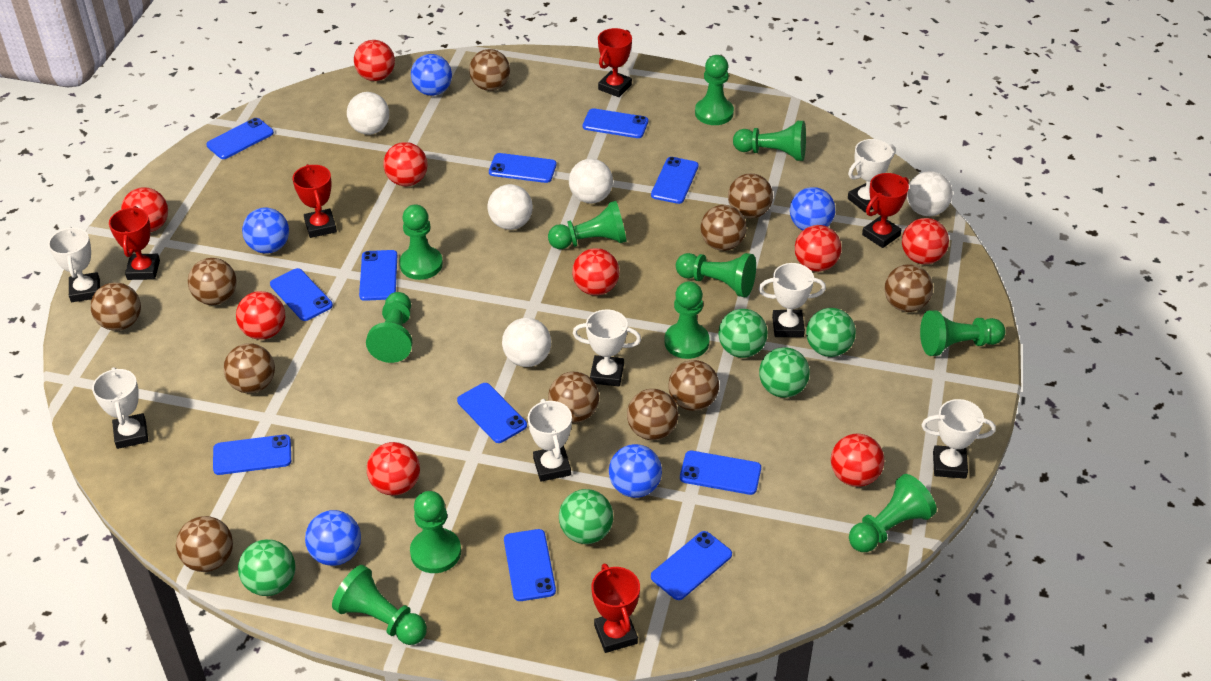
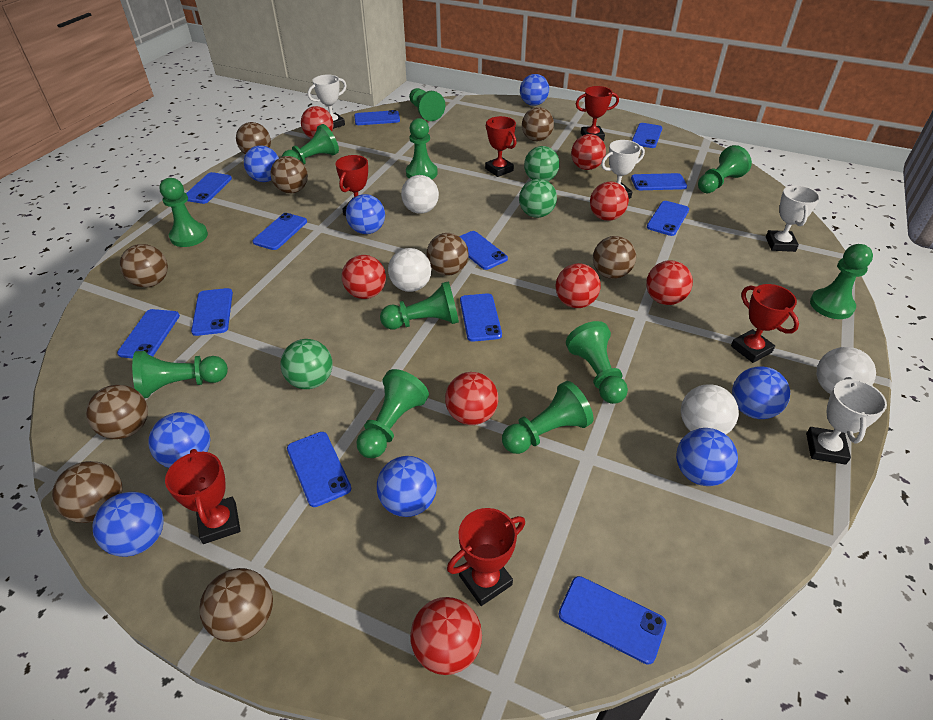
blue ball: [242,208,289,254] [305,510,361,566] [411,54,452,96] [609,444,662,498] [790,187,835,230] = 5 -> [92,492,164,557] [148,412,211,468] [244,145,279,182] [346,194,385,234] [377,456,437,517] [520,74,549,106] [676,428,738,486] [732,366,790,419] = 8
blue phone: [206,118,274,159] [213,435,291,475] [270,268,333,321] [359,250,397,301] [457,383,527,443] [489,153,557,183] [504,529,556,601] [583,108,648,138] [651,157,699,204] [651,531,732,600] [680,451,761,495] = 11 -> [117,309,180,358] [186,172,232,204] [191,288,233,336] [252,213,307,250] [287,432,351,507] [354,110,400,125] [459,231,508,270] [460,293,502,342] [559,576,666,665] [631,173,687,190] [632,123,662,148] [647,201,689,236] = 12
brown ball: [90,282,141,331] [176,516,233,572] [188,258,237,305] [223,343,275,393] [469,49,510,91] [548,372,599,423] [627,389,679,440] [668,360,719,411] [700,205,746,251] [728,173,773,219] [884,264,933,312] = 11 -> [52,461,122,523] [86,385,148,439] [120,244,168,288] [199,568,273,642] [236,122,271,154] [270,156,308,193] [427,233,469,276] [522,107,554,141] [593,236,636,279] = 9
green ball: [238,539,295,596] [559,489,613,544] [718,309,768,358] [759,347,810,398] [806,308,856,357] = 5 -> [280,339,333,389] [519,179,557,218] [524,146,560,181] = 3
red ball: [121,187,168,232] [236,291,285,340] [354,40,395,81] [367,442,420,496] [383,142,428,186] [572,248,619,295] [795,225,841,272] [831,434,884,487] [902,218,949,264] = 9 -> [301,106,334,139] [342,255,386,299] [410,597,482,675] [445,372,498,425] [555,263,601,308] [571,134,606,170] [590,182,629,221] [646,260,693,305] = 8
red trophy: [109,206,160,280] [292,164,337,238] [591,563,640,653] [598,28,632,97] [862,173,909,248] = 5 -> [165,449,241,544] [335,155,368,216] [447,508,525,606] [485,116,516,177] [576,86,619,141] [731,284,799,363] = 6
white ball: [347,92,389,135] [487,184,533,230] [502,318,551,367] [569,159,613,203] [907,171,952,216] = 5 -> [388,248,431,292] [401,175,439,214] [681,384,739,434] [817,347,876,394] = 4
white trophy: [48,227,100,302] [92,367,148,449] [528,399,572,482] [573,310,641,386] [759,263,826,337] [848,139,895,213] [921,399,996,479] = 7 -> [308,74,347,129] [601,140,645,199] [766,185,820,252] [806,377,887,465] = 4

